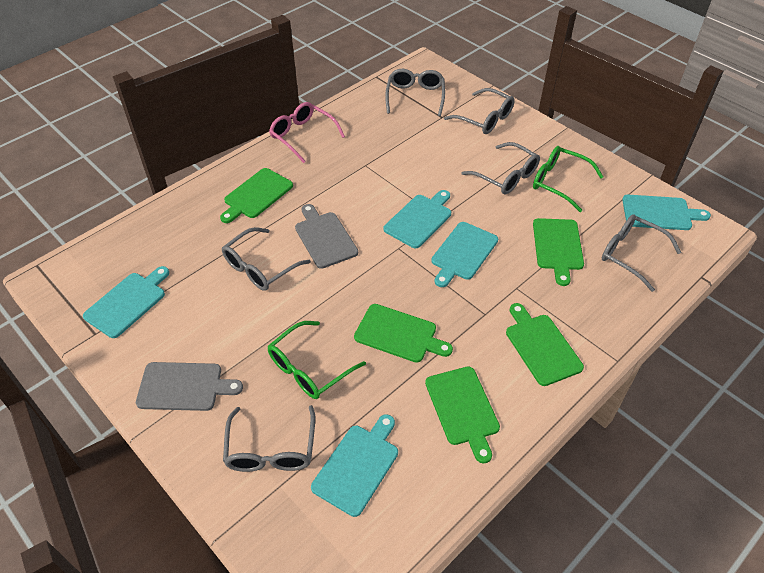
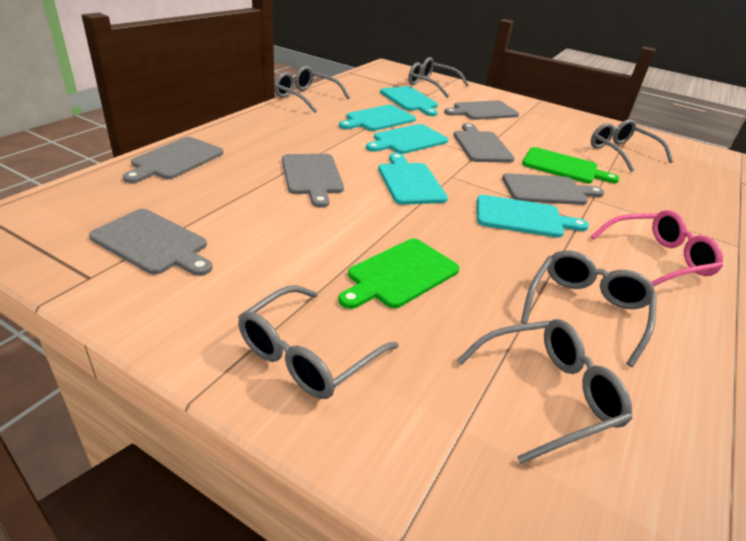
green cutting board: [220,168,293,223] [354,304,453,363] [425,366,500,463] [506,303,584,386] [533,218,584,286] = 5 -> [338,239,460,309] [522,147,619,183] = 2
green glasses: [268,321,366,399] [533,146,603,212] = 2 -> none = 0
grey cutting board: [136,362,243,411] [295,204,358,269] = 2 -> [89,209,213,276] [123,137,224,183] [282,154,344,208] [444,101,519,120] [454,123,515,162] [502,173,604,205] = 6

